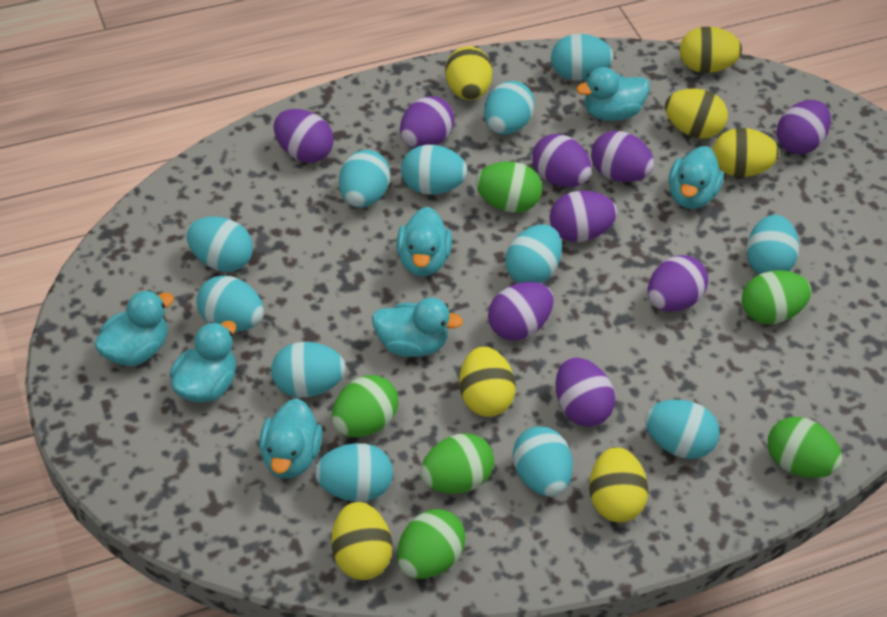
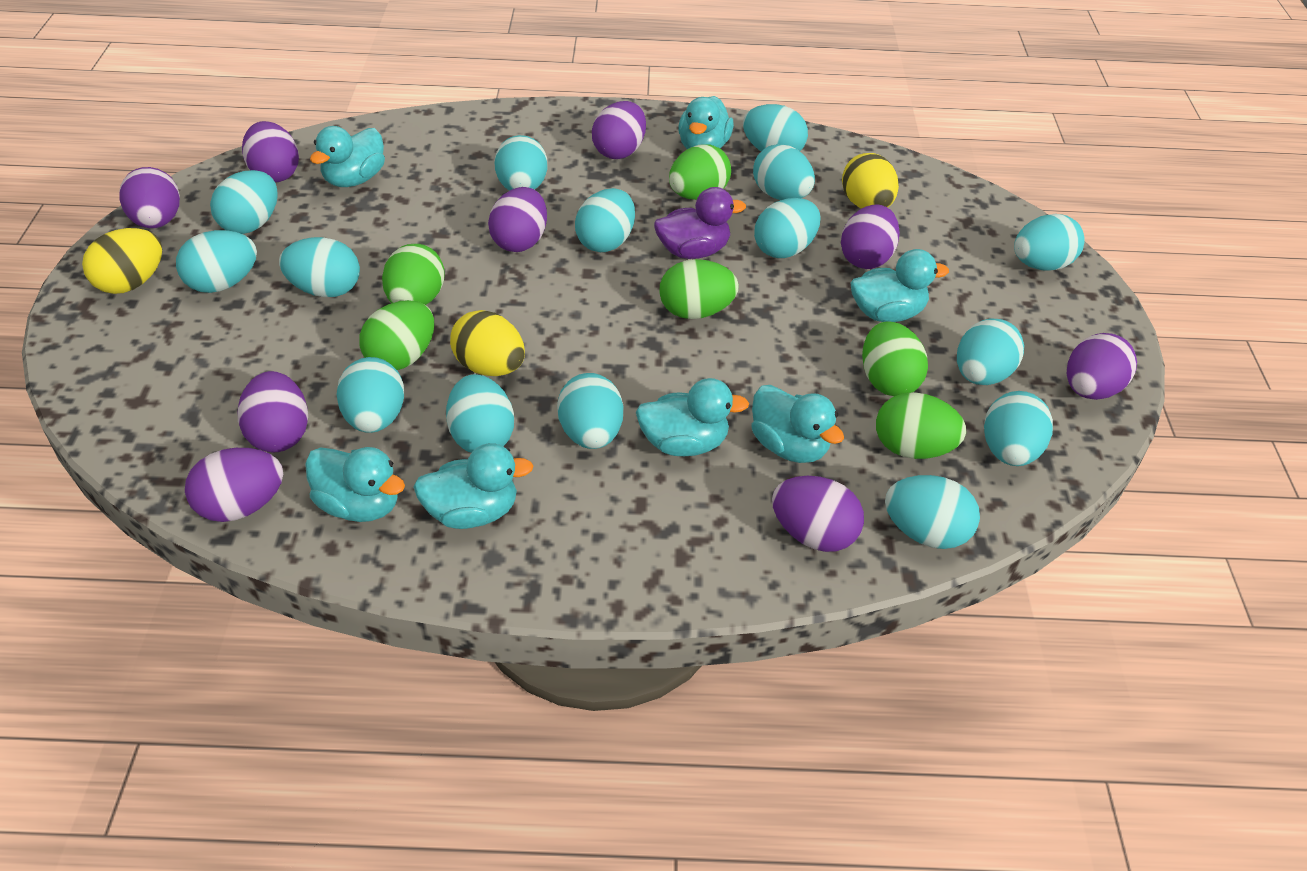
purple duck: none = 0 -> [654,187,746,259] = 1
turquoise egg: [186,216,253,272] [197,275,264,332] [271,342,346,398] [315,443,393,502] [339,150,390,207] [401,145,468,195] [484,81,535,134] [505,224,562,283] [513,426,573,497] [551,34,614,81] [645,400,720,459] [746,215,799,274] = 12 -> [176,230,257,293] [210,170,278,234] [279,237,360,297] [336,357,404,433] [446,374,514,453] [494,135,547,191] [557,373,623,449] [575,188,635,252] [743,104,808,151] [753,144,815,200] [754,198,821,258] [885,475,980,549] [957,319,1024,385] [984,391,1053,466] [1014,214,1084,271] = 15
yellow egg: [332,502,392,580] [445,46,492,100] [459,347,516,417] [589,447,648,522] [665,89,728,139] [680,27,742,73] [713,128,779,177] = 7 -> [82,228,162,294] [450,310,525,376] [842,153,899,209] = 3

